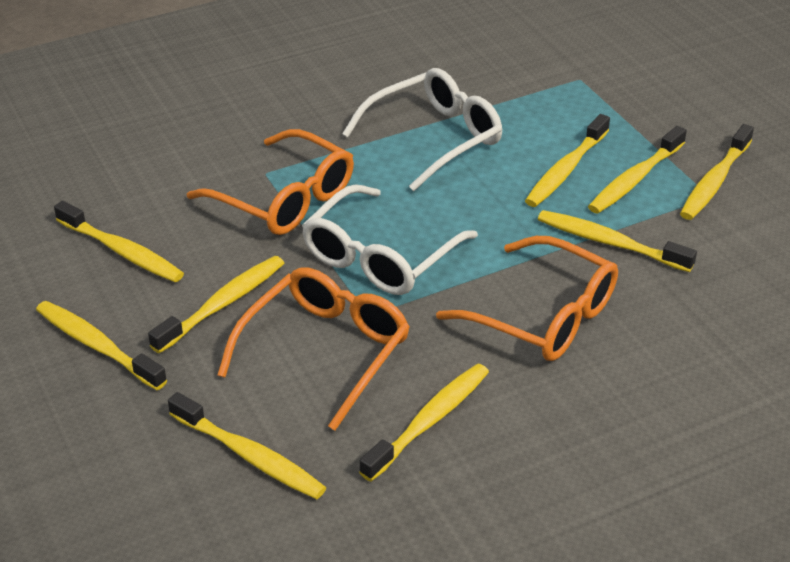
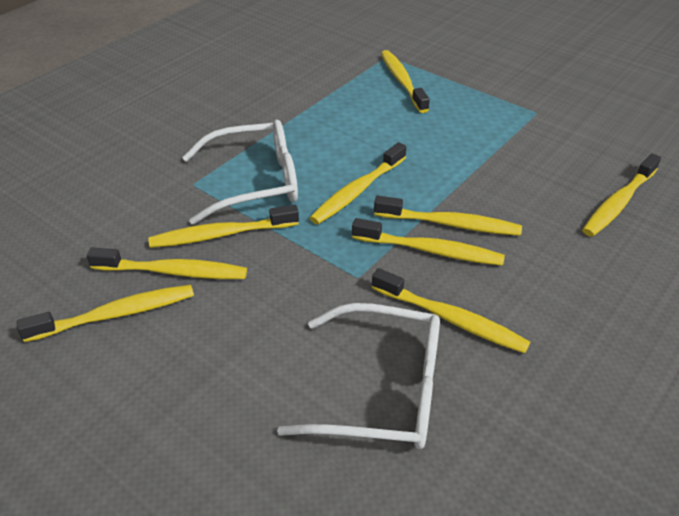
orange glasses: [187,129,354,235] [218,267,410,430] [436,236,618,361] = 3 -> none = 0

